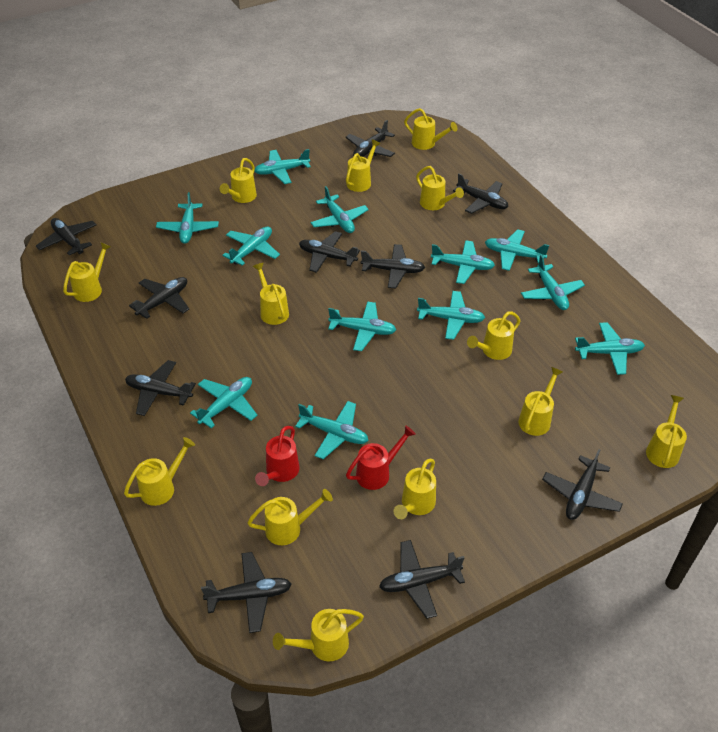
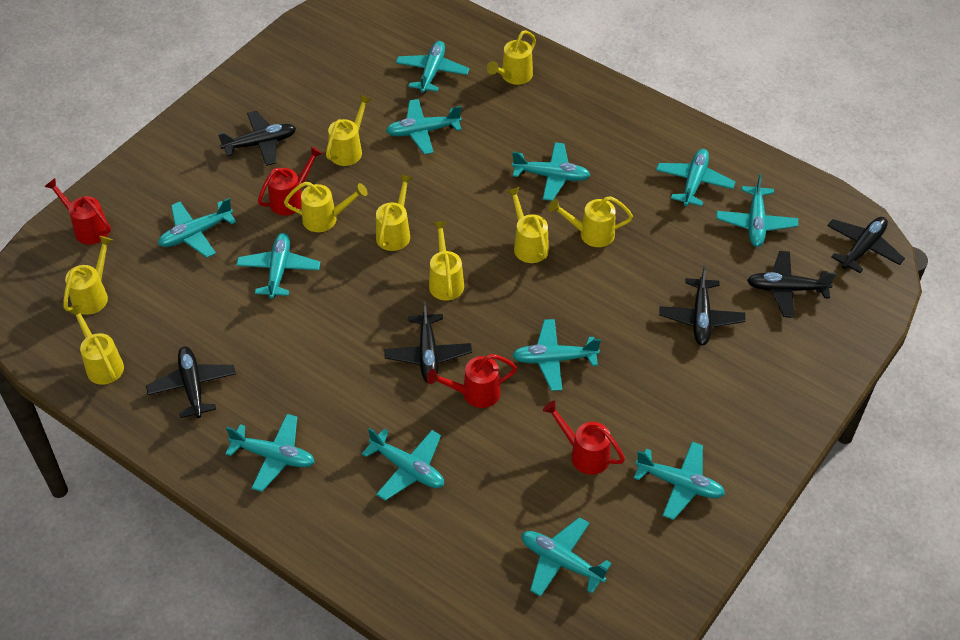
black plane: [36,218,97,255] [125,360,196,416] [129,277,189,319] [201,552,292,633] [299,231,360,273] [346,120,395,157] [361,244,425,288] [379,540,465,619] [453,173,508,214] [542,449,623,520] = 10 -> [146,347,236,418] [218,111,296,166] [384,301,472,383] [659,266,745,345] [747,251,836,318] [827,217,905,273] = 6
red watering can: [255,426,299,486] [346,425,416,490] = 2 -> [44,178,111,245] [258,146,323,215] [427,354,517,408] [543,400,625,475] = 4
yellow watering can: [63,242,111,302] [124,437,195,506] [220,158,257,203] [247,489,333,545] [253,263,289,325] [273,609,364,662] [346,140,381,192] [394,459,436,519] [404,108,457,150] [416,166,464,210] [467,311,520,360] [518,367,563,436] [646,395,687,468] = 13 -> [63,236,113,315] [68,305,124,385] [284,182,368,232] [326,95,372,166] [376,174,414,251] [429,221,464,301] [487,30,536,85] [507,187,549,263] [548,196,633,247] = 9

